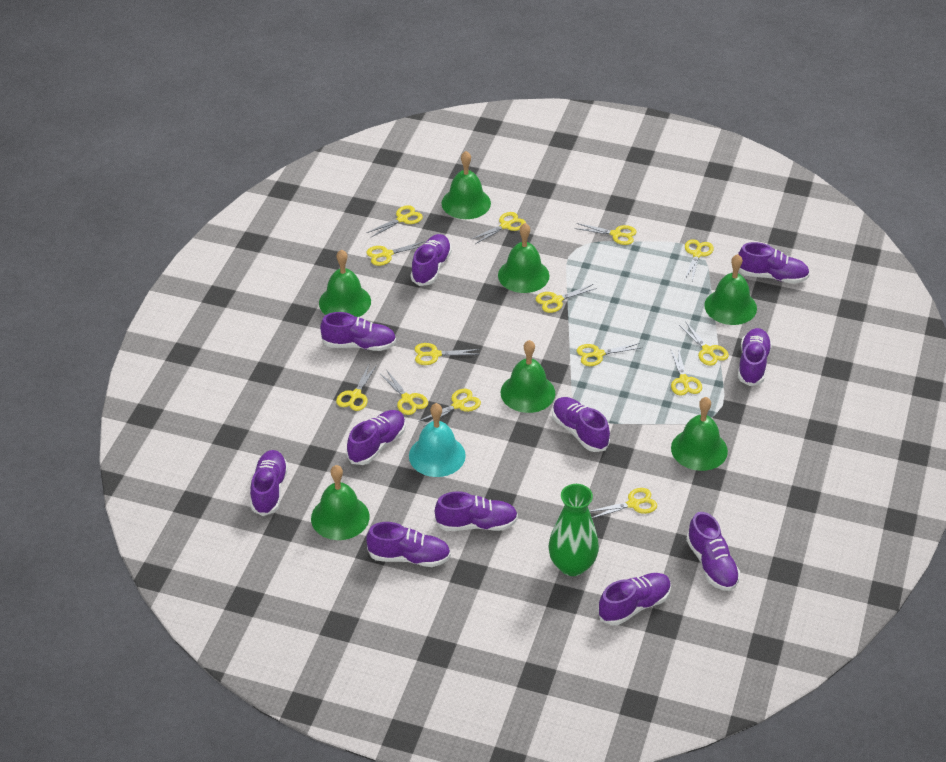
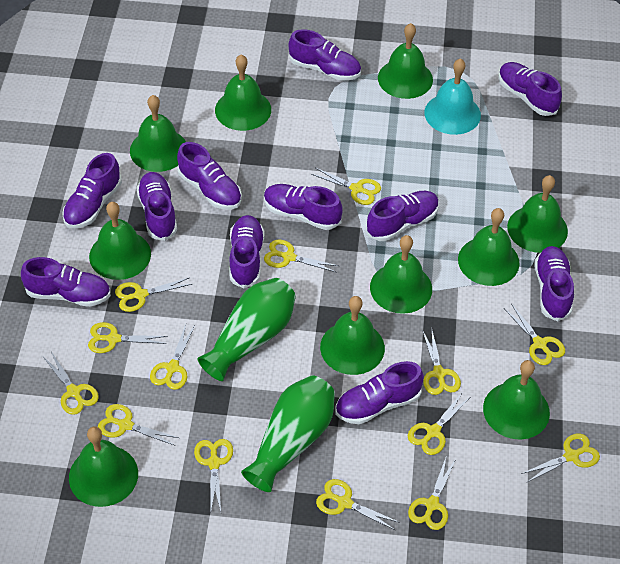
green bell: [311,465,370,540] [319,249,371,317] [442,151,491,219] [498,223,549,293] [501,340,555,413] [671,397,728,471] [704,254,757,325] = 7 -> [69,426,138,507] [89,202,151,280] [130,95,186,172] [215,54,271,131] [320,296,385,375] [370,235,432,314] [378,23,433,99] [458,208,520,286] [483,360,550,440] [507,175,568,253] = 10
green vase: [548,484,599,576] = 1 -> [197,278,296,381] [241,375,335,492] = 2

